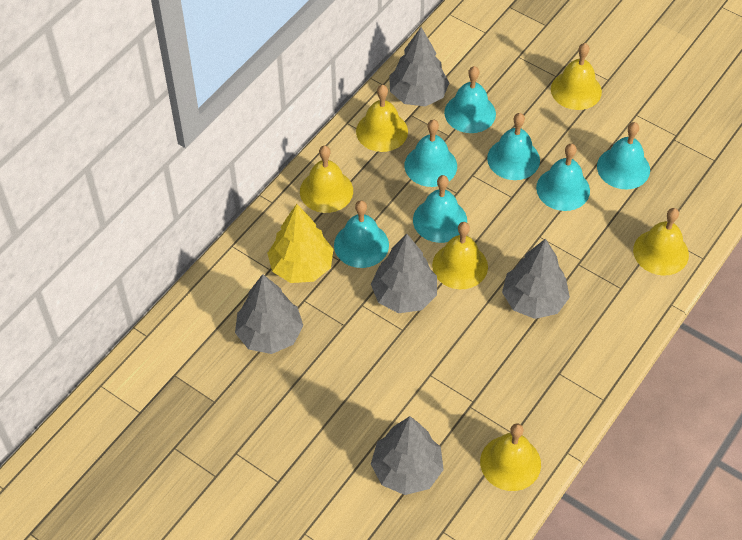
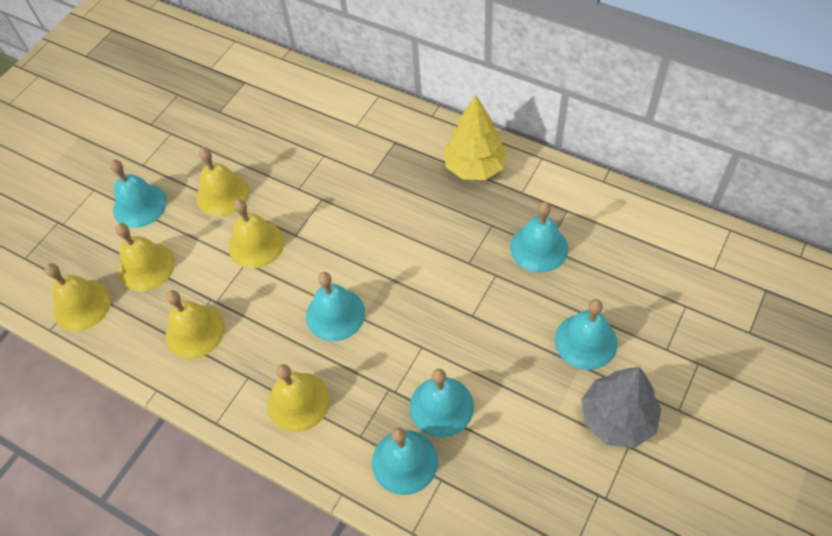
grey tree: [235,274,303,354] [371,234,437,313] [371,416,444,495] [389,27,449,106] [502,239,570,319] = 5 -> [581,367,661,448] = 1
turquoise bell: [334,200,389,268] [404,120,457,187] [413,175,467,243] [444,66,496,133] [487,113,540,180] [536,143,590,211] [597,122,650,189] = 7 -> [110,159,167,228] [306,272,365,341] [372,427,438,495] [410,369,474,437] [510,202,568,273] [555,299,618,370] = 6

